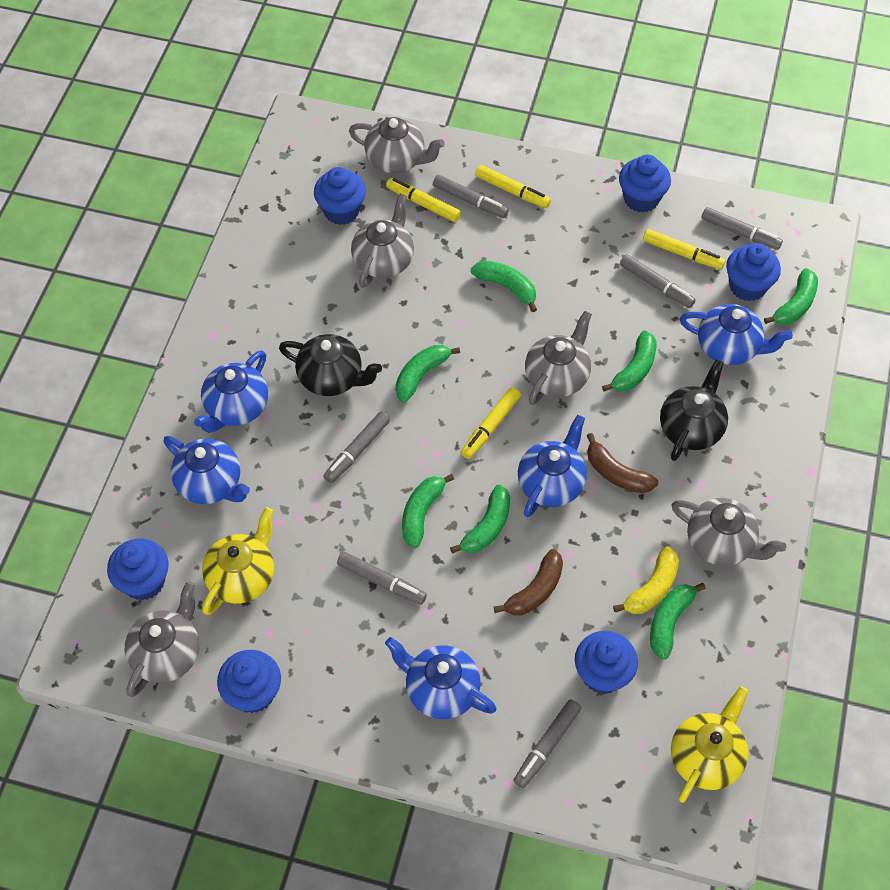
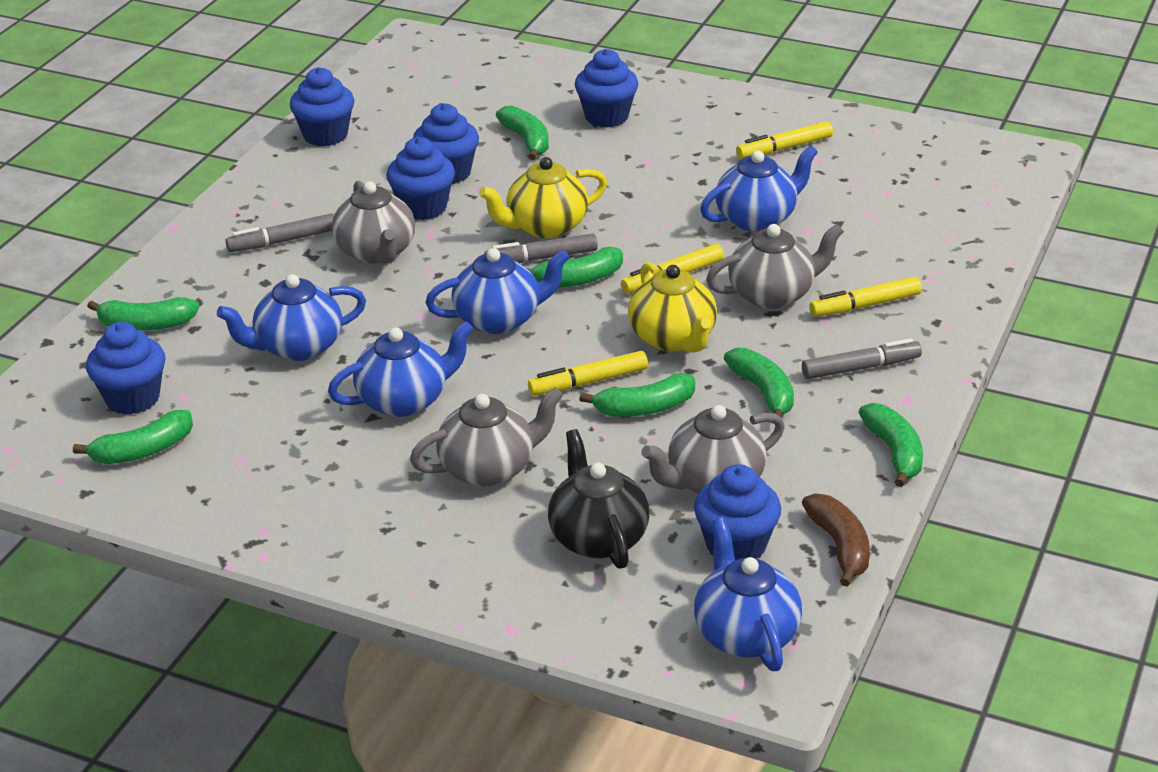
black teapot: [279,334,382,396] [660,359,728,461] = 2 -> [548,429,649,569] = 1
brown banana: [494,549,563,615] [587,433,658,493] = 2 -> [802,493,870,587] = 1
grey marker: [323,412,390,483] [337,552,427,605] [433,175,509,218] [513,699,581,788] [620,254,696,308] [702,207,783,250] = 6 -> [225,213,334,252] [484,234,598,263] [802,338,922,379] = 3
grey teapot: [125,581,199,697] [349,117,445,173] [351,194,414,288] [525,311,592,405] [672,498,786,566] = 5 -> [332,181,415,264] [410,387,563,487] [641,405,785,493] [706,224,844,309] = 4
yellow banana: [613,546,679,614] = 1 -> none = 0

